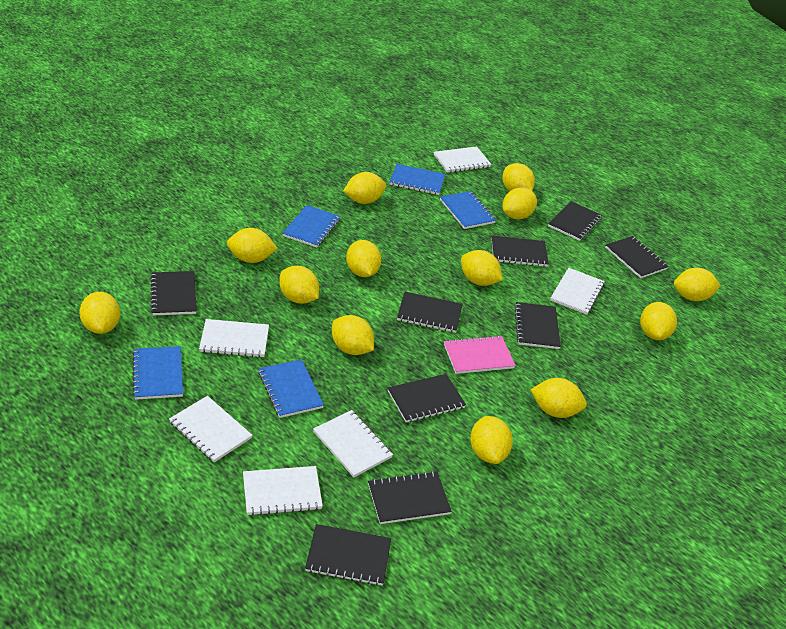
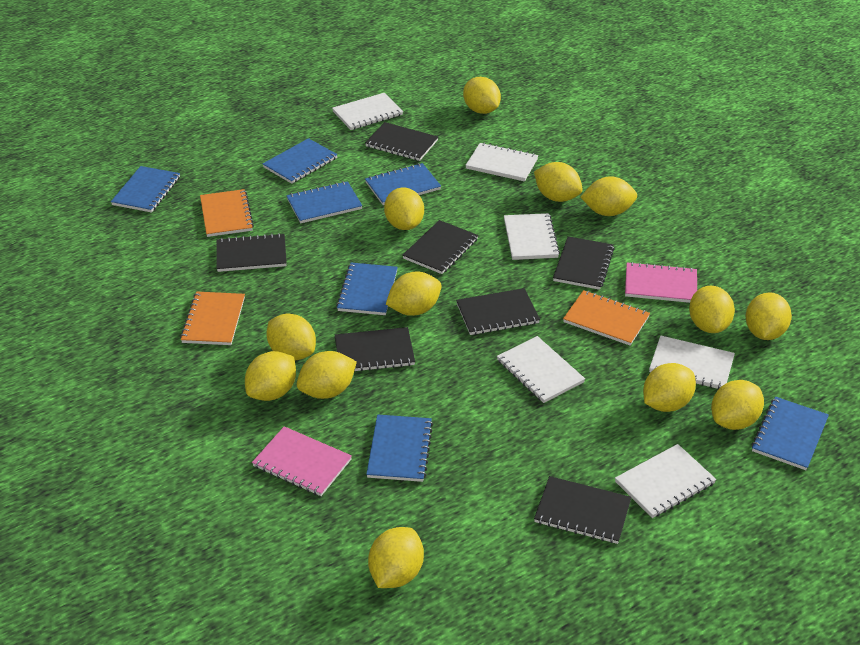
black notebook: [150,271,197,315] [305,524,391,586] [368,471,452,524] [388,374,466,422] [397,292,463,333] [491,236,549,267] [514,302,561,349] [548,201,602,241] [605,236,669,278] = 9 -> [216,233,287,272] [335,327,415,372] [365,122,438,161] [402,220,478,274] [456,288,540,335] [534,476,632,544] [553,236,614,290] = 7
blue notebook: [132,346,183,400] [258,359,324,418] [282,205,340,248] [390,164,445,195] [440,191,496,229] = 5 -> [111,166,180,213] [263,138,338,184] [286,181,362,224] [336,263,398,315] [365,163,441,205] [366,414,433,482] [752,397,829,470] = 7
orange notebook: none = 0 -> [180,292,245,345] [200,189,254,237] [563,290,650,346] = 3
pink notebook: [444,335,516,374] = 1 -> [252,426,352,496] [625,262,697,303] = 2

